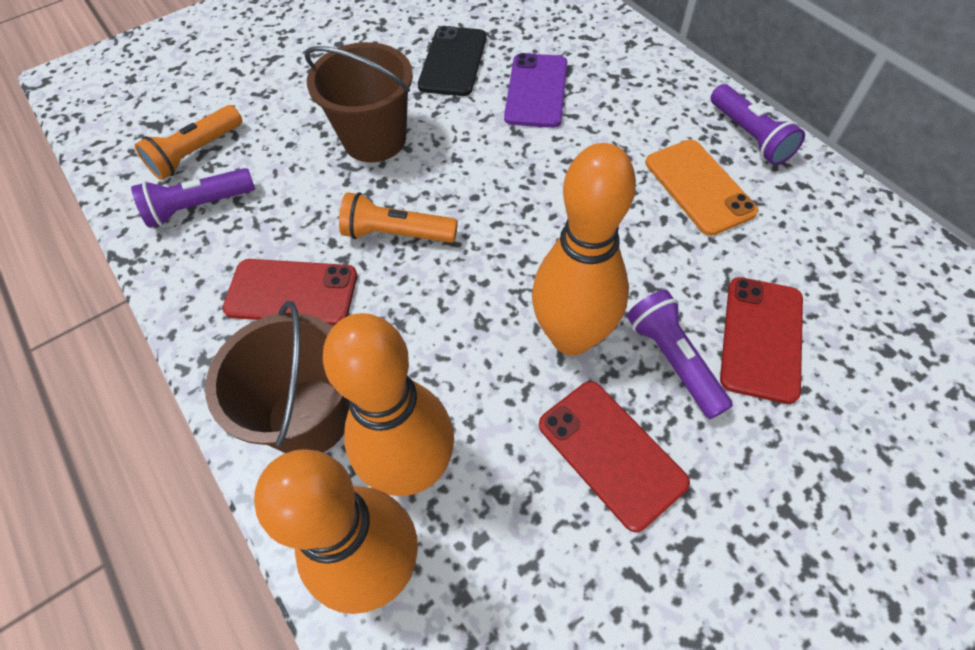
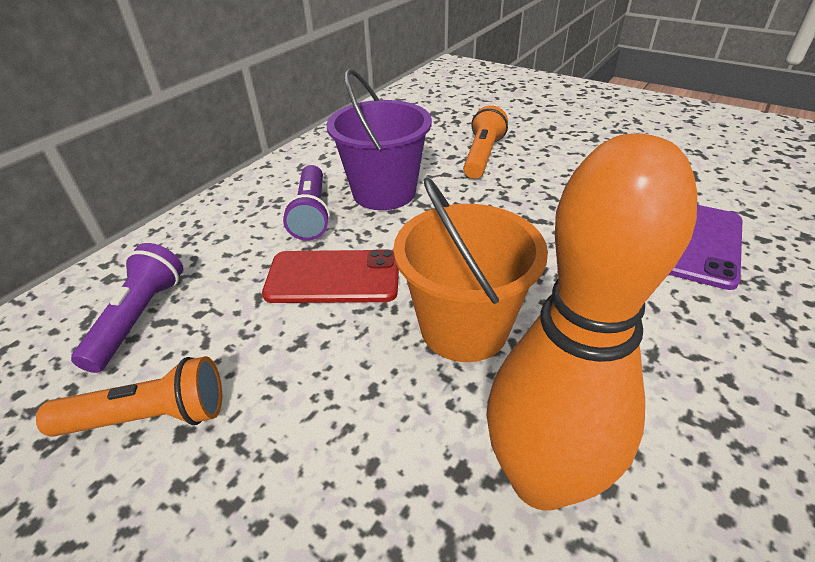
black phone: [418,26,487,96] = 1 -> none = 0
brown bucket: [205,301,350,453] [304,42,413,162] = 2 -> none = 0
orange bowling pin: [254,449,418,614] [323,313,454,496] [532,143,636,356] = 3 -> [486,133,697,511] = 1
orange bucket: none = 0 -> [393,177,548,362] = 1
orange phone: [645,140,758,236] = 1 -> none = 0
purple bucket: none = 0 -> [327,69,432,210] = 1
purple flashlight: [131,168,255,227] [627,290,733,419] [711,84,805,165] = 3 -> [71,243,183,373] [283,165,330,241] = 2
red phone: [222,259,357,325] [539,381,690,532] [720,277,803,404] = 3 -> [262,249,399,303] = 1

